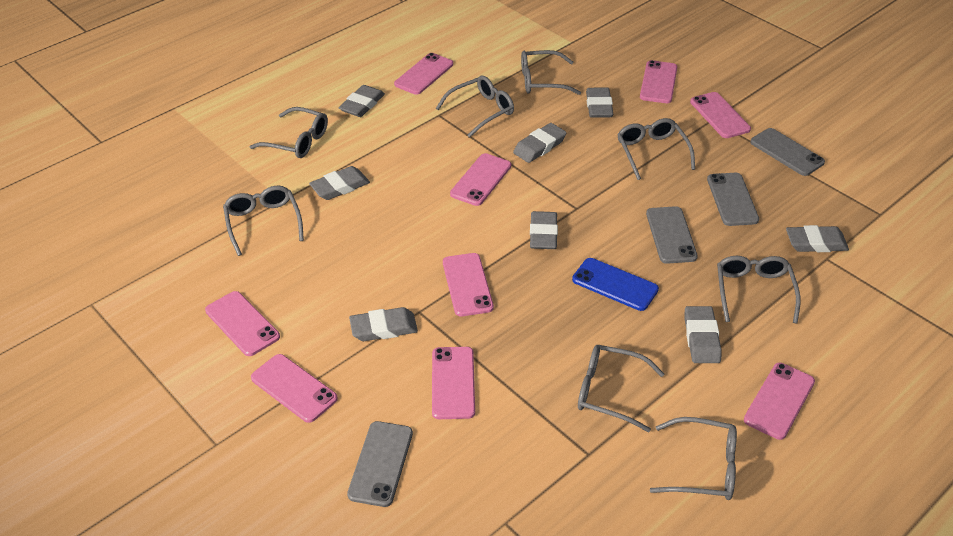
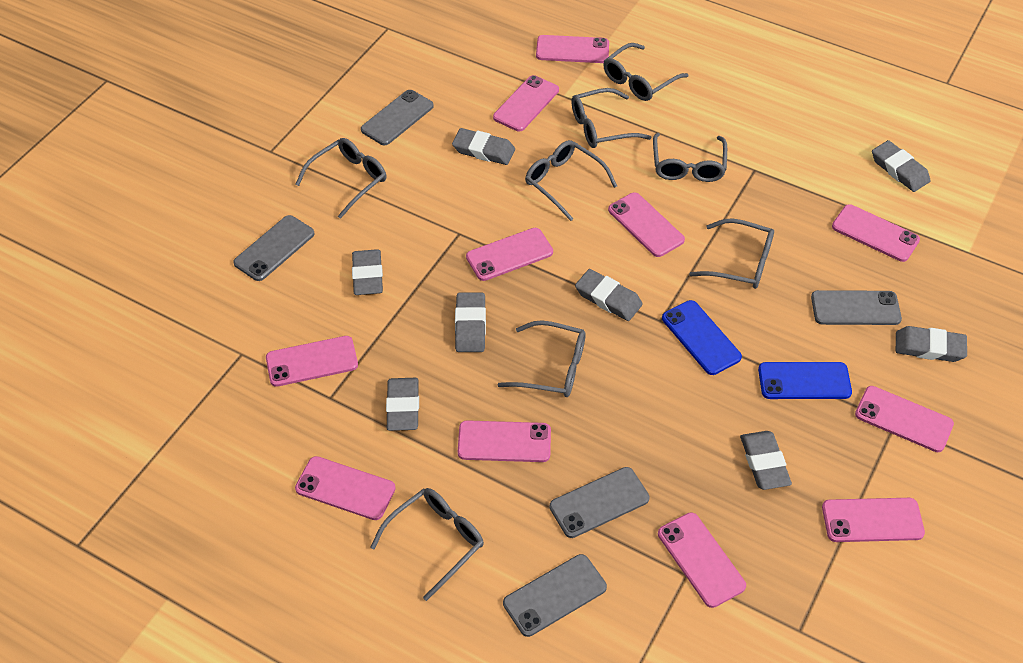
blue phone: [572,258,659,311] = 1 -> [662,300,742,375] [758,362,852,399] = 2
grey phone: [347,421,413,507] [646,206,698,264] [707,173,759,226] [750,128,825,176] = 4 -> [233,215,315,281] [361,90,434,145] [503,554,607,637] [549,467,650,538] [811,290,902,325] = 5
pink phone: [205,291,280,356] [251,354,338,423] [394,53,453,95] [432,347,475,419] [443,253,494,316] [450,153,511,206] [640,60,677,103] [690,92,751,138] [744,363,815,440] = 9 -> [266,336,358,387] [295,456,396,520] [458,420,551,462] [466,228,553,281] [493,75,559,131] [536,35,609,63] [608,192,685,257] [658,512,746,608] [822,498,925,542] [832,204,920,262] [855,386,954,452] = 11

